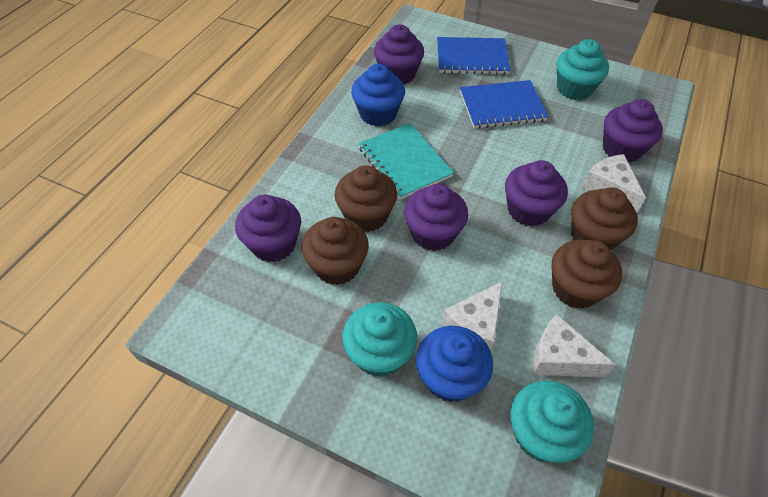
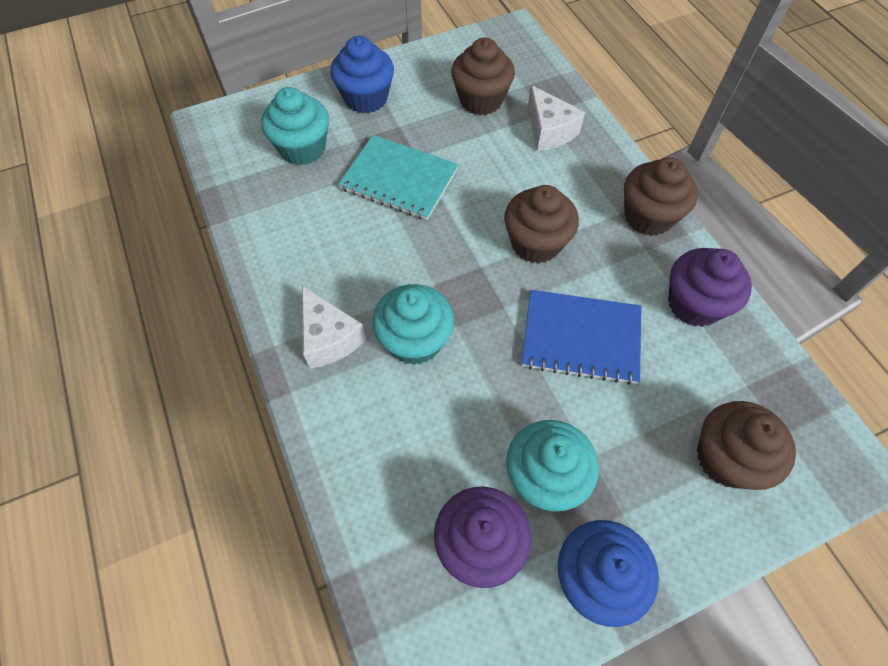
blue notebook: [437,37,511,75] [460,80,549,129] = 2 -> [522,290,641,385] = 1
purple cupcake: [235,195,301,262] [374,24,424,84] [404,184,468,251] [505,160,568,227] [603,99,663,163] = 5 -> [434,486,532,588] [668,248,752,327] = 2
white cheese: [442,281,503,351] [533,314,615,377] [582,154,646,213] = 3 -> [302,285,366,368] [528,85,585,151] = 2

